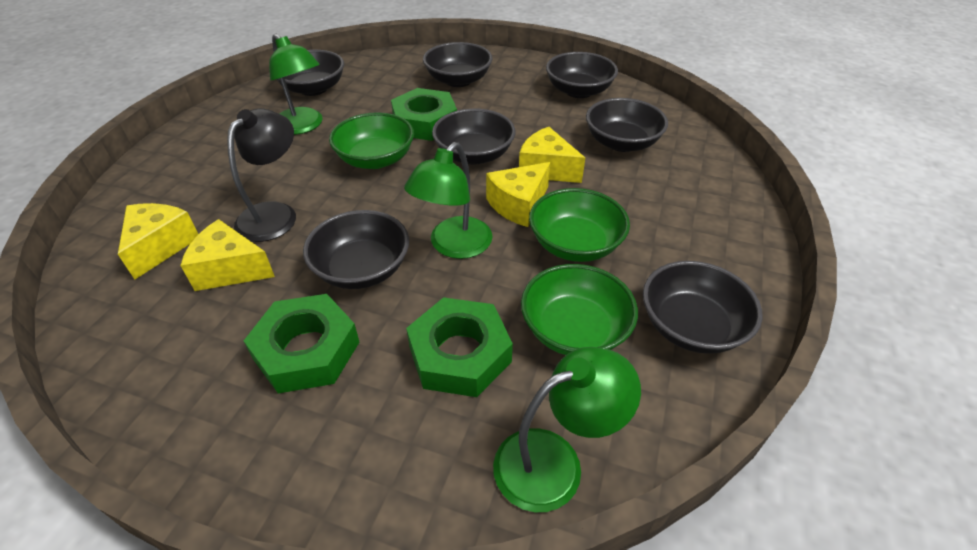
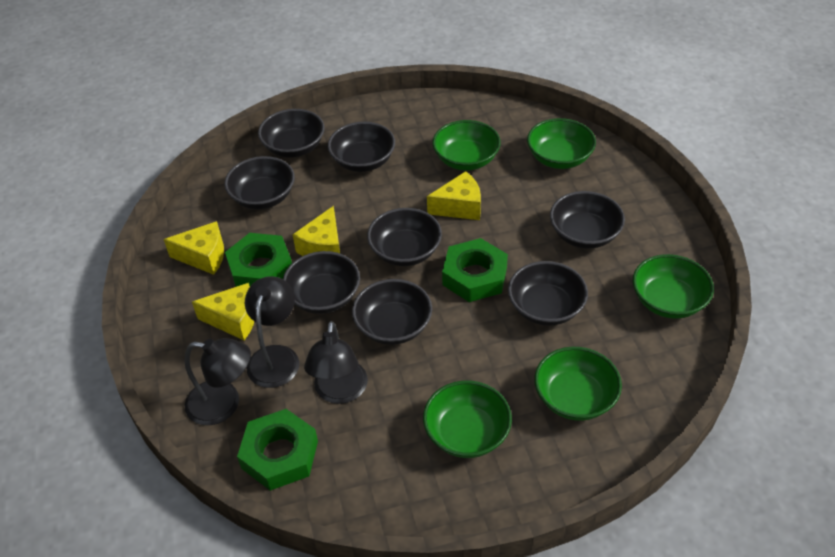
black bowl: [277,50,344,96] [303,210,409,289] [423,42,492,87] [432,108,515,164] [546,52,618,98] [586,98,668,152] [643,261,763,354] = 7 -> [224,156,295,210] [258,109,325,158] [283,251,360,314] [328,122,395,172] [352,279,432,345] [367,208,442,266] [508,261,588,326] [550,191,625,249] = 8
black lamp: [227,108,296,242] = 1 -> [185,338,251,425] [245,276,299,388] [304,321,368,404] = 3
green bowl: [329,112,414,169] [521,264,638,355] [529,188,630,262] = 3 -> [423,381,512,458] [432,120,501,170] [527,118,596,169] [534,347,622,421] [633,254,714,319] = 5
green lamp: [269,33,323,135] [404,142,493,259] [493,347,641,512] = 3 -> none = 0

